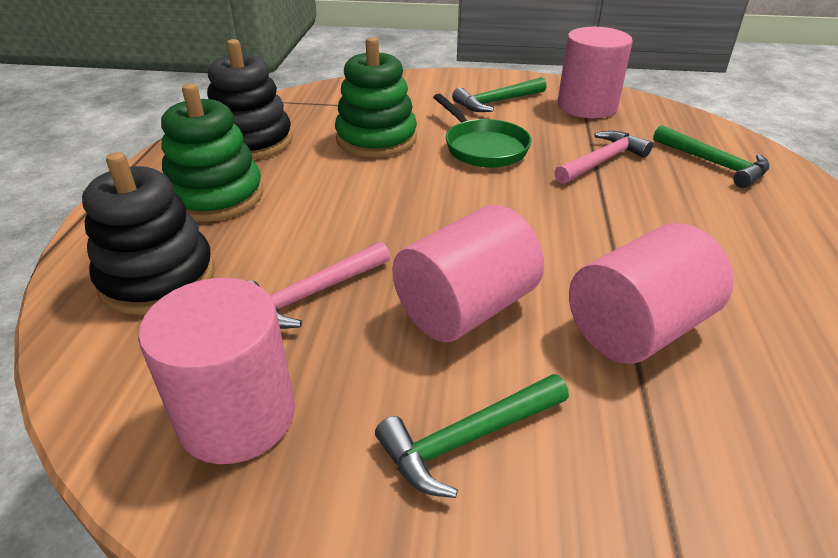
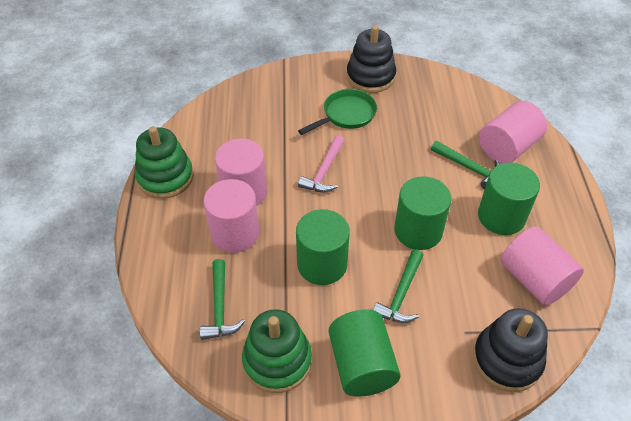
green cylinder: none = 0 -> [296,209,350,285] [329,309,401,397] [394,176,451,250] [478,163,540,235] = 4
pink hammer: [249,242,390,329] [554,131,653,184] = 2 -> [298,135,345,193] = 1

